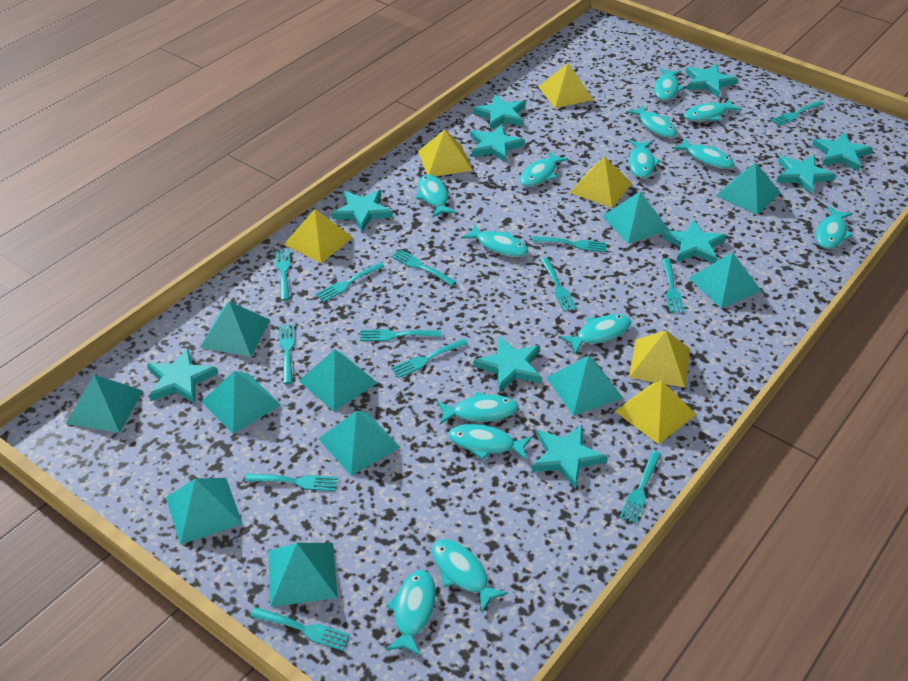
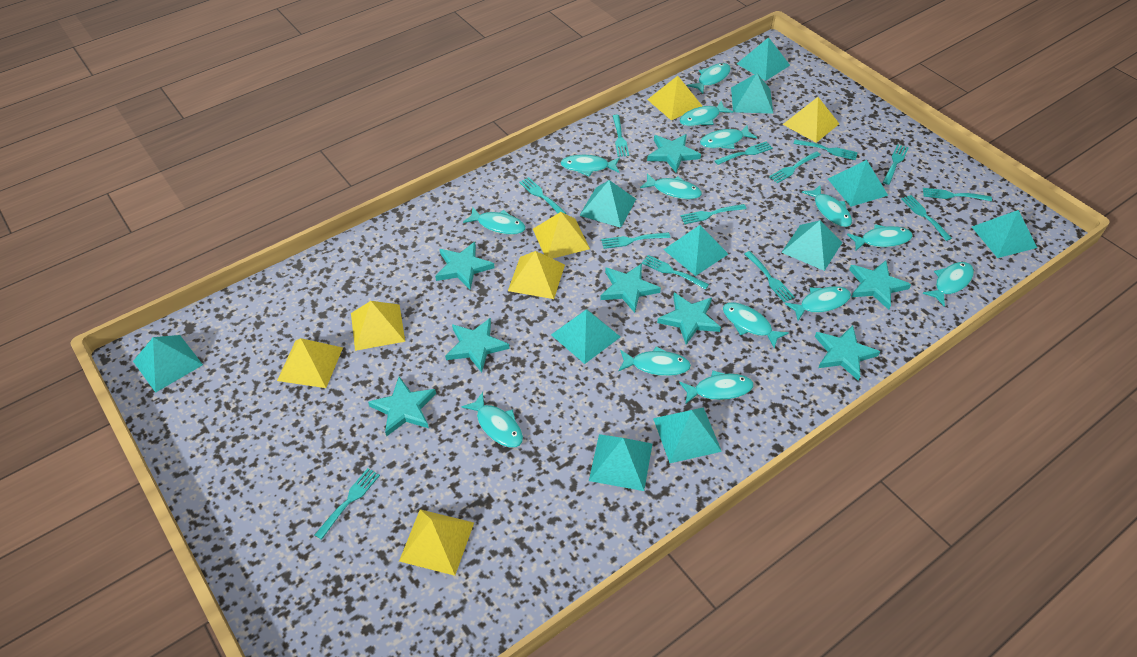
turquoise star: [147,348,218,403] [331,190,393,232] [470,124,525,162] [472,94,526,130] [473,336,542,393] [532,424,607,489] [662,219,727,263] [685,63,738,98] [776,155,836,194] [812,132,872,171] = 10 -> [368,377,436,437] [435,242,495,290] [445,318,510,373] [600,263,661,313] [647,134,701,172] [657,293,721,345] [815,325,880,381] [849,260,911,310] = 8
yellow pyramid: [283,209,353,263] [418,130,473,176] [538,63,593,108] [570,157,632,208] [615,381,696,444] [629,331,690,387] = 6 -> [277,338,343,388] [351,301,405,351] [399,509,474,576] [508,251,565,299] [533,212,590,259] [647,76,702,120] [782,97,839,143] = 7

